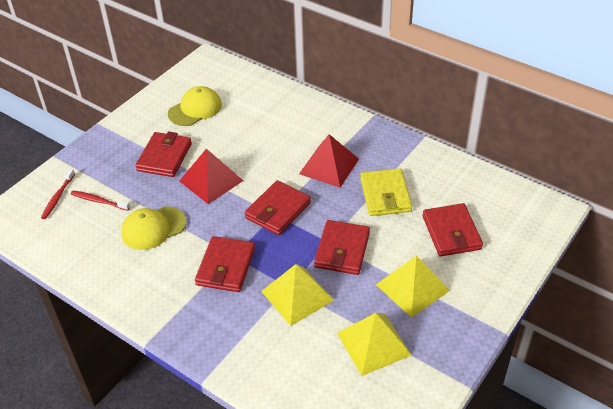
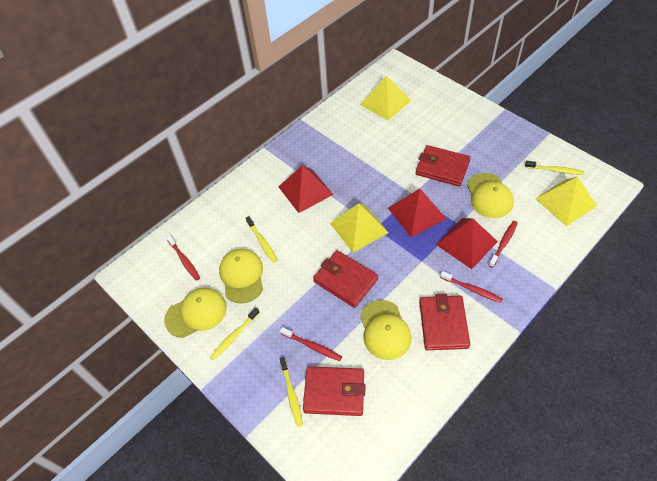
red pyramid: [179,149,244,204] [299,134,359,188] = 2 -> [278,165,334,213] [388,188,446,237] [436,218,498,269] = 3
red toothbrush: [41,169,75,219] [71,191,130,211] = 2 -> [166,235,200,281] [280,327,342,361] [440,271,503,303] [489,221,518,268] = 4
red wallet: [135,132,192,177] [195,236,255,292] [245,180,311,235] [314,220,370,275] [423,203,483,257] = 5 -> [303,366,366,416] [313,250,378,308] [416,145,471,187] [419,294,470,350] = 4
yellow cap: [121,206,186,250] [168,86,222,126] = 2 -> [164,288,226,338] [219,249,263,304] [360,300,411,360] [467,173,514,218] = 4
yellow toothbrush: none = 0 -> [210,307,260,360] [246,216,278,263] [280,357,303,427] [525,161,585,175] = 4
yellow wallet: [360,168,412,216] = 1 -> none = 0

